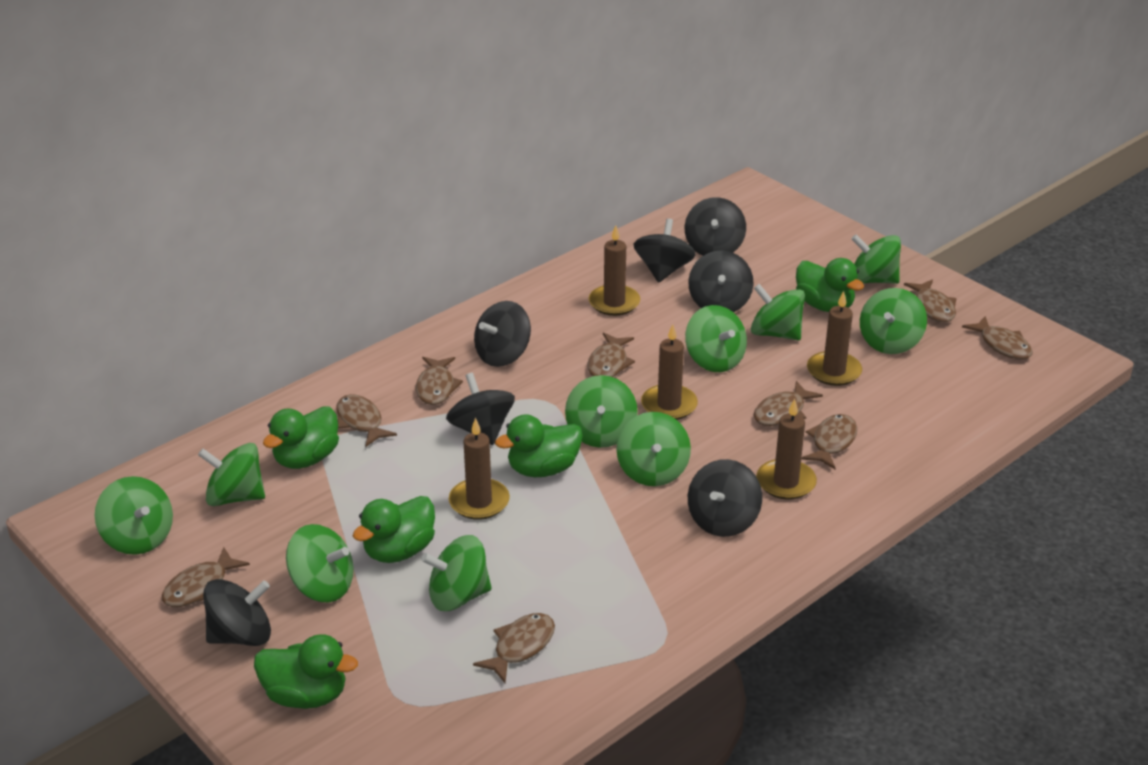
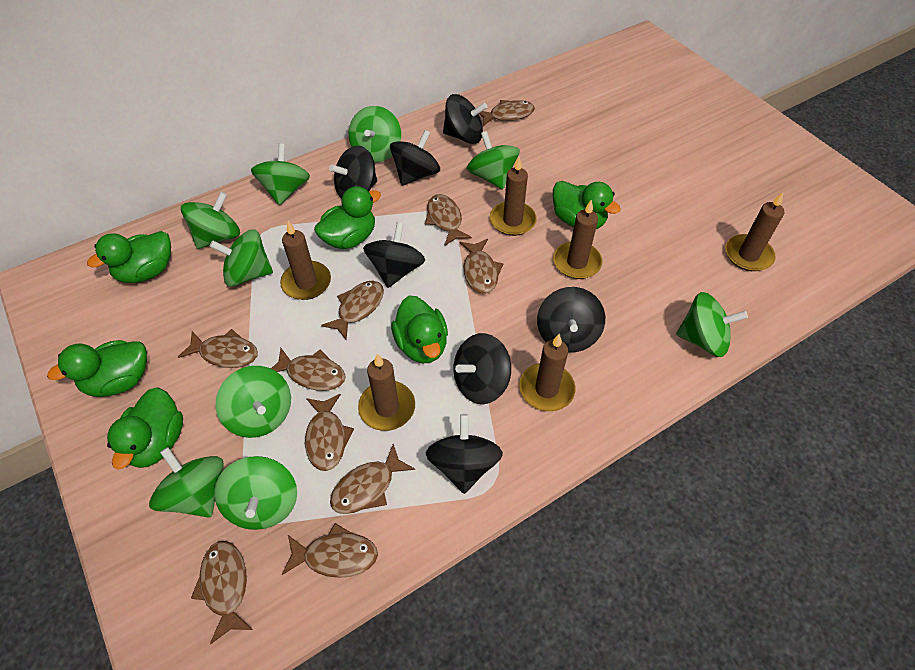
brown candle: [449,418,510,520] [589,225,640,316] [641,324,698,420] [756,399,817,500] [807,291,862,386] = 5 -> [280,221,331,300] [358,354,415,431] [490,157,537,236] [519,334,576,411] [553,200,602,279] [725,192,784,271] = 6
brown fish: [162,547,250,607] [336,394,397,447] [416,357,463,405] [473,613,555,683] [587,332,635,377] [754,381,823,426] [801,414,857,469] [904,279,957,322] [962,316,1033,360] = 9 -> [178,329,258,368] [191,541,253,645] [271,348,346,391] [281,523,378,578] [305,394,354,471] [321,281,384,340] [330,444,415,514] [425,194,472,245] [459,239,503,294] [479,100,535,126] = 10
green duck: [254,634,358,709] [263,406,339,469] [353,496,435,563] [495,414,583,477] [796,258,864,312] = 5 -> [47,340,147,397] [87,231,171,283] [107,388,183,470] [314,186,381,249] [391,296,448,364] [553,181,621,229] = 6
green spinning top: [95,476,173,555] [198,443,265,506] [286,524,354,602] [421,535,492,611] [565,375,638,448] [616,412,691,486] [685,305,747,372] [751,284,805,340] [851,234,901,284] [860,288,927,354] = 10 -> [149,447,224,517] [181,192,240,249] [209,229,273,287] [214,456,297,530] [215,366,291,438] [251,143,310,205] [349,106,401,162] [467,131,520,190] [676,292,748,357] = 9

